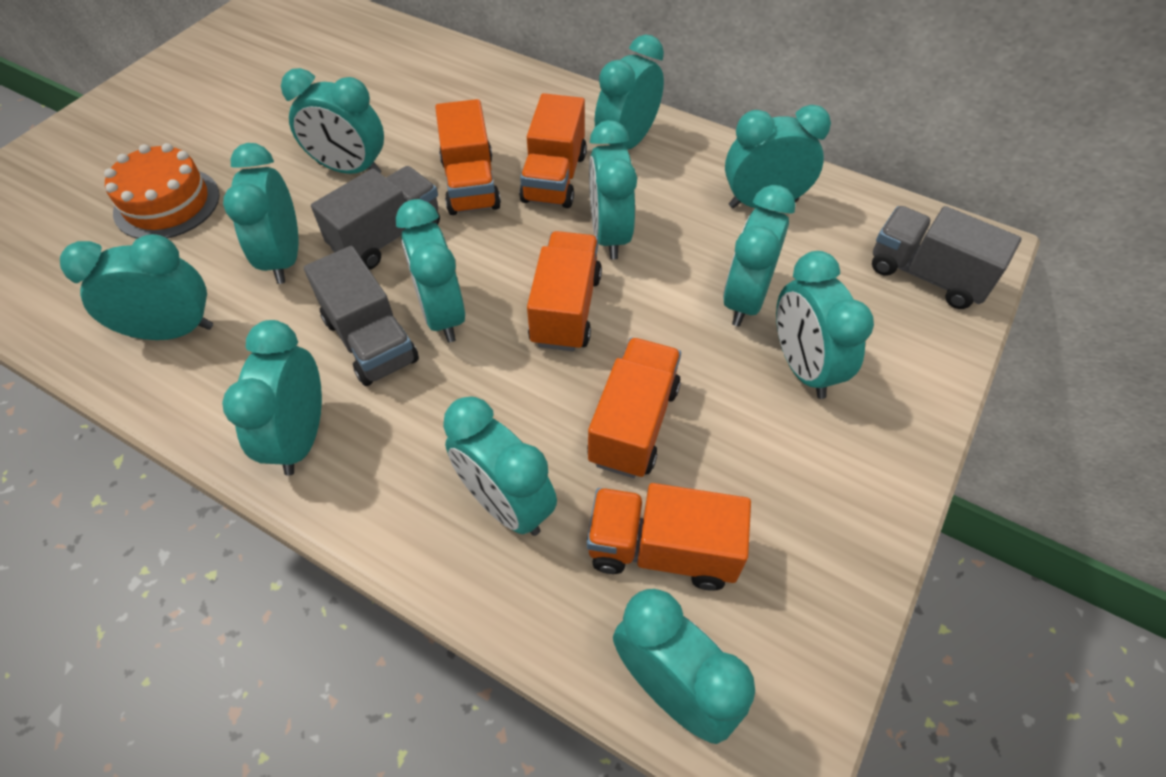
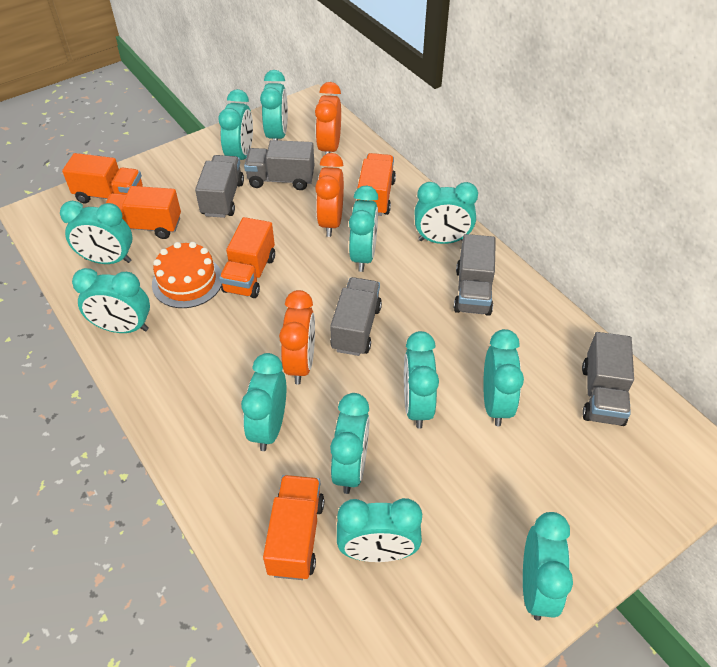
grey truck: [304,246,419,386] [311,166,440,270] [872,206,1022,309] = 3 -> [195,155,244,218] [244,140,315,190] [330,277,382,356] [454,234,496,316] [582,332,634,426] = 5
orange clock: none = 0 -> [279,290,315,384] [315,82,341,155] [315,153,344,237] = 3

